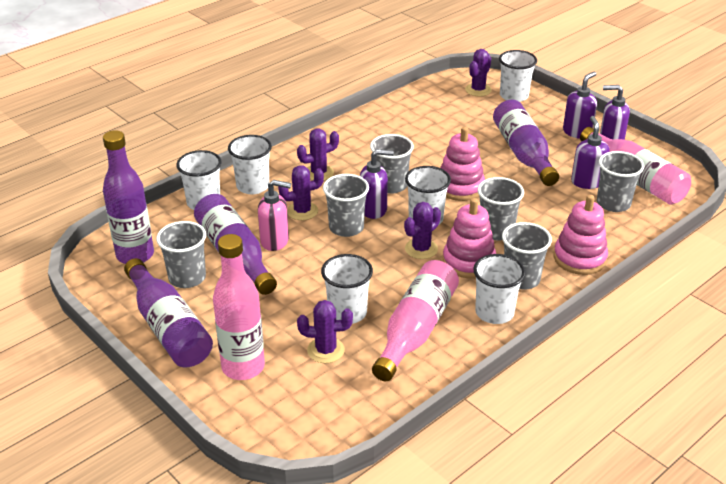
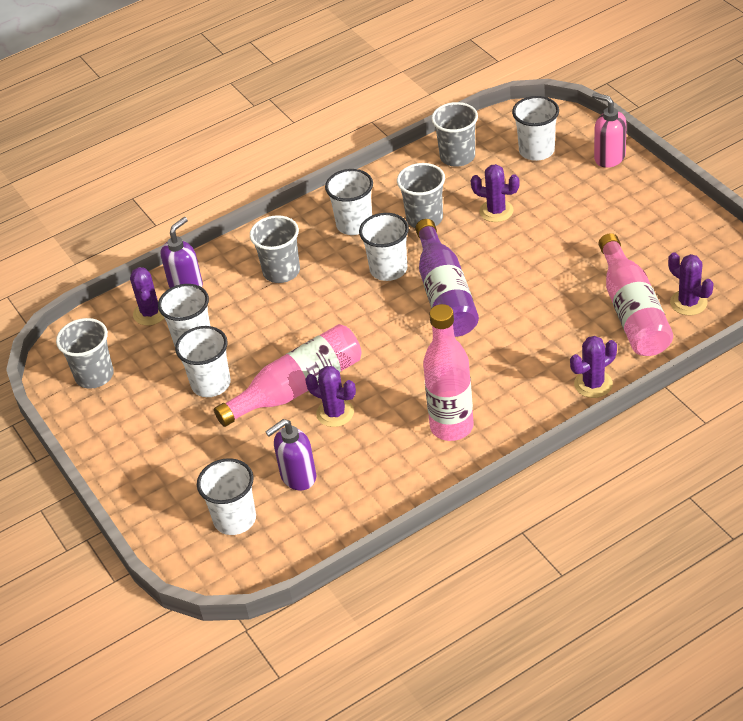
grey cup: [156,221,206,288] [323,174,369,237] [370,134,414,194] [478,177,524,240] [502,222,552,290] [597,151,644,212] = 6 -> [56,318,114,389] [250,215,300,283] [397,163,445,228] [431,102,478,167] = 4
pink stacking toy: [440,127,485,201] [443,198,496,278] [554,195,608,275] = 3 -> none = 0
purple bottle: [103,130,154,264] [124,258,213,368] [194,194,277,295] [493,100,559,186] = 4 -> [415,219,479,337] = 1
purple soap dispenser: [360,149,394,219] [563,72,597,139] [571,116,610,189] [600,85,630,140] = 4 -> [161,217,203,288] [265,419,316,490] = 2

